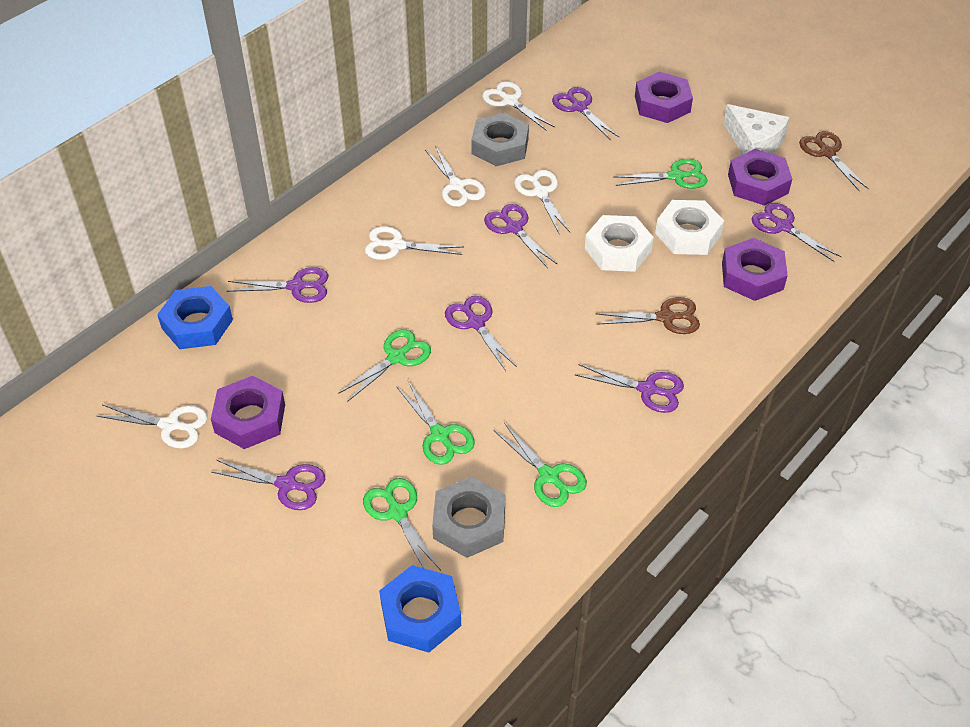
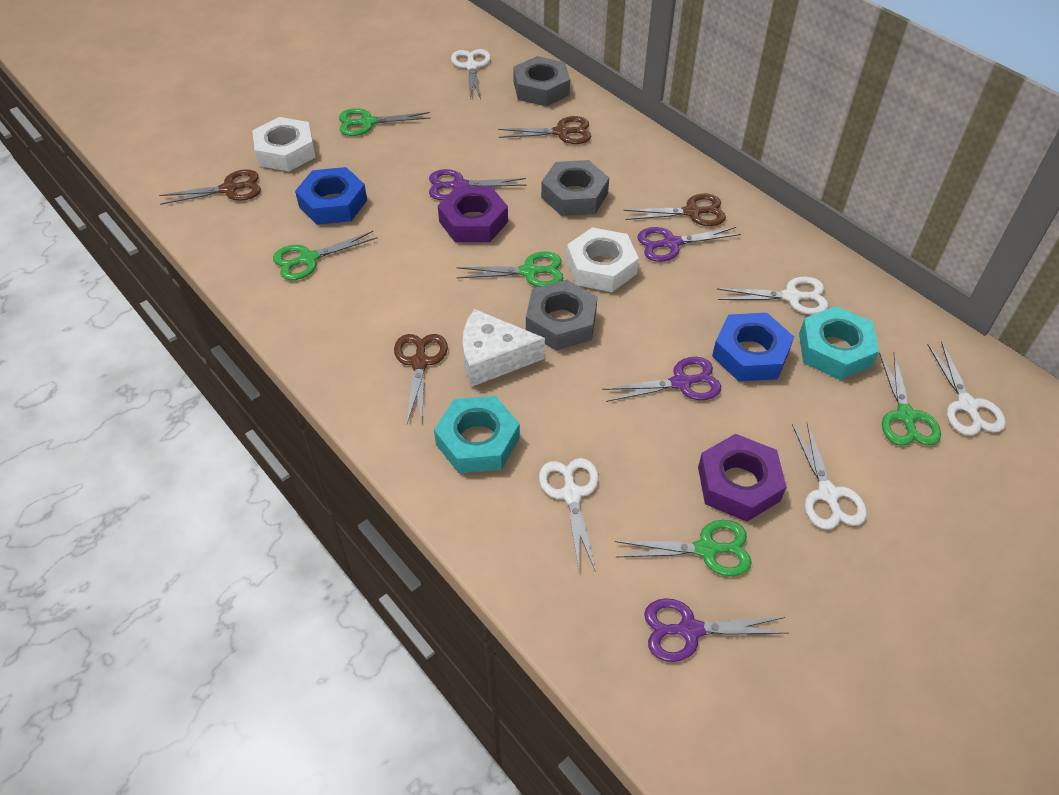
brown scissors: [595,297,700,334] [799,131,869,191] = 2 -> [159,169,261,205] [394,334,448,423] [498,116,592,144] [624,194,726,226] = 4
grey nut: [432,476,506,558] [471,112,529,166] = 2 -> [513,56,570,106] [526,280,597,350] [541,160,609,216] = 3
purple nut: [211,376,285,449] [635,72,693,123] [722,238,788,301] [728,149,792,206] = 4 -> [438,186,508,242] [698,434,786,522] = 2
purple scissors: [211,460,325,510] [227,267,329,303] [445,296,517,371] [484,204,557,268] [552,87,620,140] [575,364,684,413] [751,203,842,262] = 7 -> [429,169,527,200] [602,357,721,402] [637,227,741,262] [644,598,788,662] = 4
turquoise nut: none = 0 -> [434,396,520,473] [799,306,879,380] = 2

